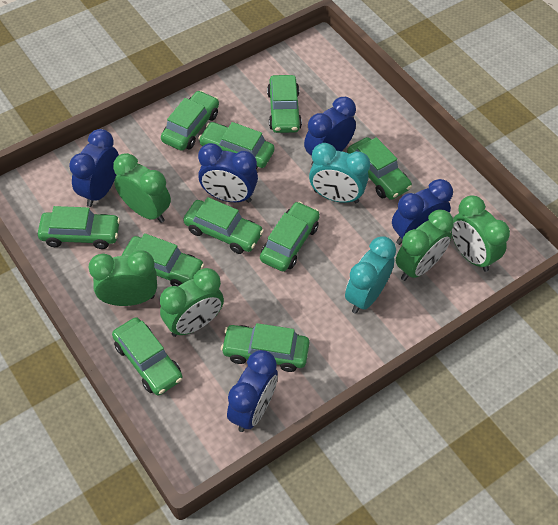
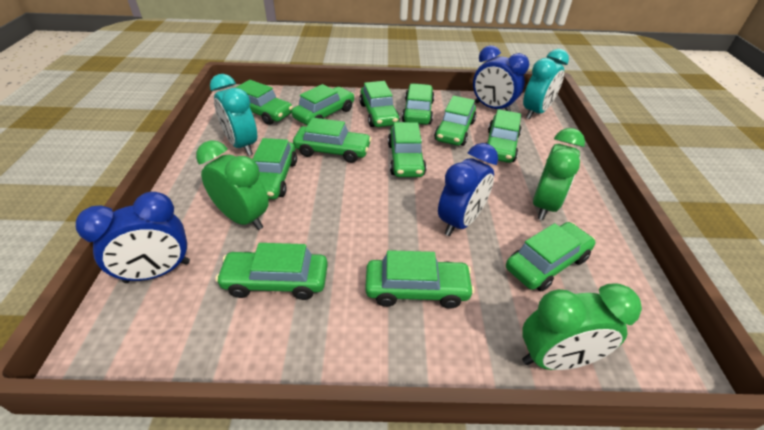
blue clock: [69,129,119,207] [198,143,258,203] [227,350,278,432] [304,97,356,165] [392,179,453,245] = 5 -> [76,192,190,283] [438,143,498,236] [473,45,529,112] = 3
green car: [38,206,120,249] [112,317,183,396] [122,233,204,286] [161,90,219,151] [183,197,264,254] [198,122,274,169] [221,323,310,372] [260,201,320,272] [267,75,302,133] [347,137,412,200] = 10 -> [215,243,328,300] [235,80,293,125] [252,138,297,199] [292,84,355,125] [293,118,372,163] [359,81,400,127] [365,250,474,309] [388,122,426,177] [402,83,435,125] [434,96,477,146] [486,109,522,163] [506,222,595,291] = 12
green clock: [89,250,157,306] [113,153,171,223] [160,268,224,337] [396,209,454,281] [451,196,510,272] = 5 -> [196,140,269,230] [522,284,642,370] [533,128,585,220] = 3

